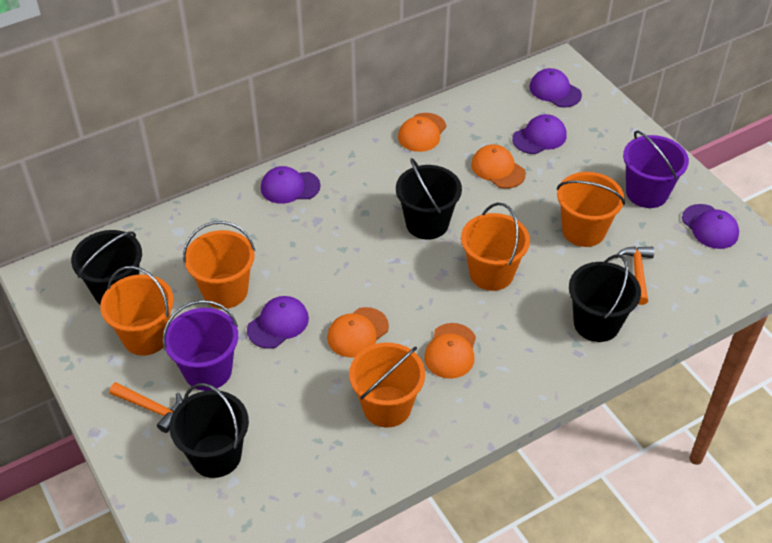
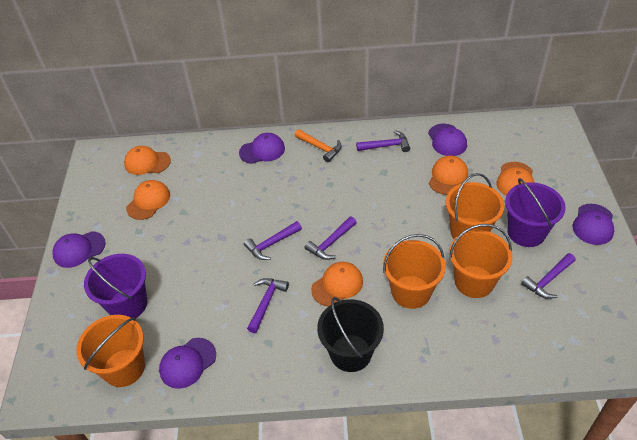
black bucket: [71,230,142,304] [169,383,249,478] [396,158,462,240] [569,254,641,342] = 4 -> [317,297,384,372] = 1
orange bucket: [100,266,174,355] [183,221,255,309] [349,343,425,428] [461,203,530,291] [557,172,625,247] = 5 -> [76,315,145,387] [383,234,446,309] [445,173,504,239] [449,224,512,298] = 4
orange cap: [327,307,389,358] [398,113,446,152] [424,323,476,379] [471,144,526,189] = 4 -> [124,146,171,175] [126,180,170,220] [311,262,363,307] [429,156,468,195] [496,162,534,196] = 5
orange hammer: [109,382,183,433] [615,246,654,305] = 2 -> [295,129,342,162] = 1
purple hammer: none = 0 -> [244,221,302,260] [247,278,289,333] [305,216,357,260] [356,130,410,152] [521,253,576,299] = 5

